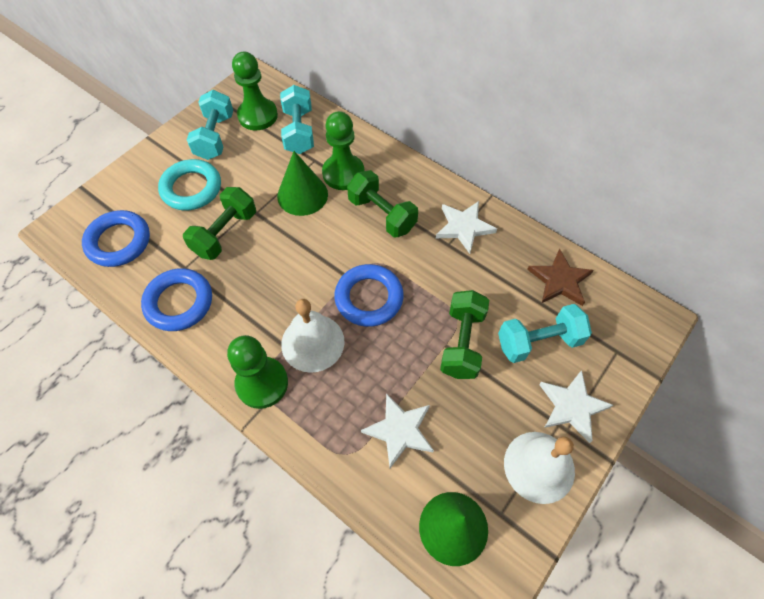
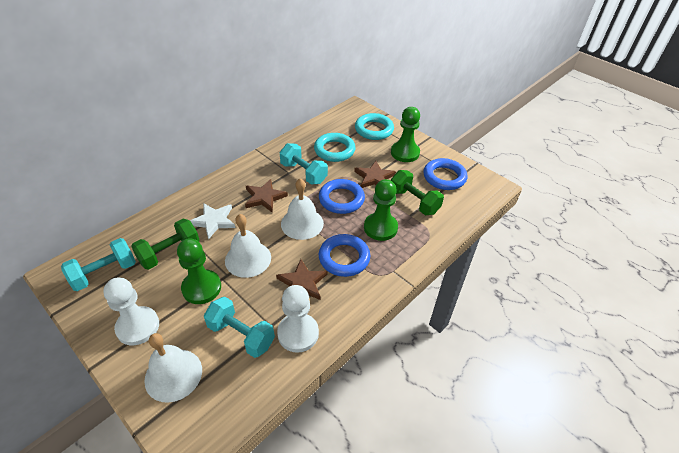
brown star: [527,249,594,306] = 1 -> [245,179,288,212] [276,259,327,300] [354,161,396,188] = 3
green cone: [277,151,328,216] [419,492,488,566] = 2 -> none = 0
green dumbbell: [183,187,256,260] [347,170,418,238] [440,290,489,379] = 3 -> [131,219,199,270] [391,170,444,215] = 2
turquoise ring: [158,159,221,210] = 1 -> [314,133,356,162] [355,113,394,140] = 2
white bell: [281,299,345,373] [504,432,575,504] = 2 -> [144,333,202,402] [225,214,271,278] [281,178,324,240] = 3
white pawn: none = 0 -> [103,278,159,345] [277,285,319,353] = 2
white star: [361,393,434,468] [436,201,497,254] [539,370,613,443] = 3 -> [190,204,235,239] = 1

